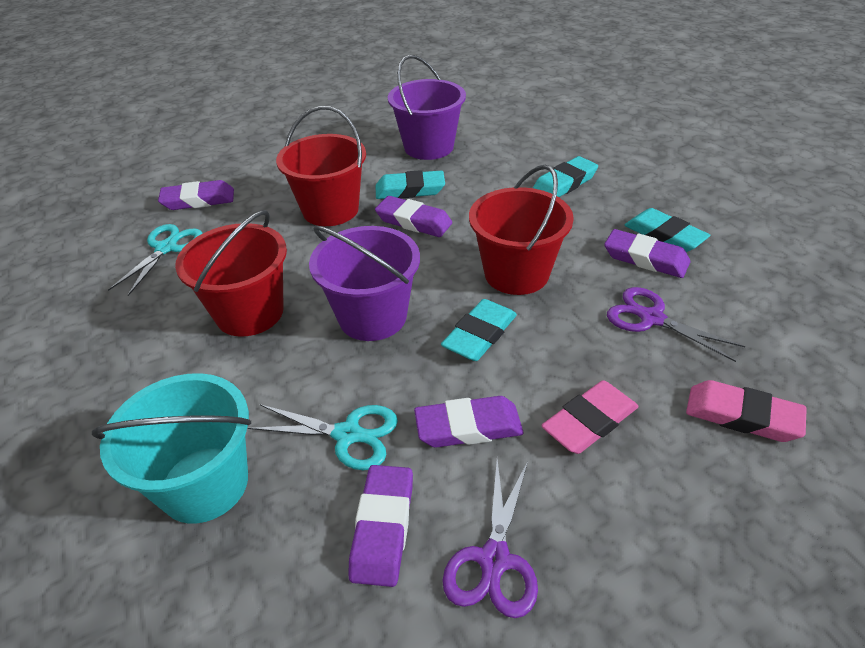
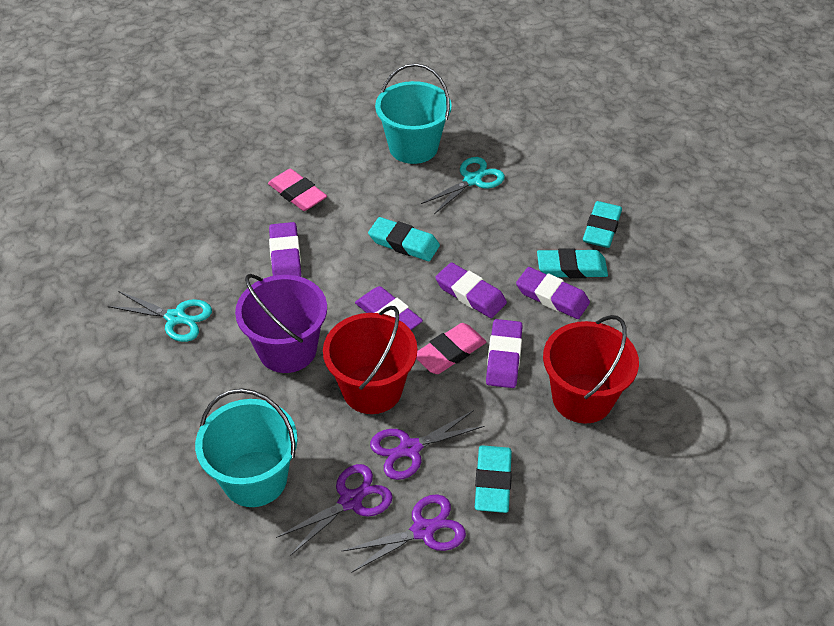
purple bucket: [309,226,420,341] [388,55,466,160] = 2 -> [235,274,327,373] = 1
purple scissors: [442,459,538,618] [607,287,745,362] = 2 -> [276,464,393,556] [341,494,466,573] [370,410,484,480] = 3
red bucket: [175,210,287,337] [276,106,366,226] [469,165,574,295] = 3 -> [323,306,417,414] [543,315,639,424] = 2
turquoise bucket: [92,373,251,524] = 1 -> [195,388,298,507] [375,63,452,164] = 2

